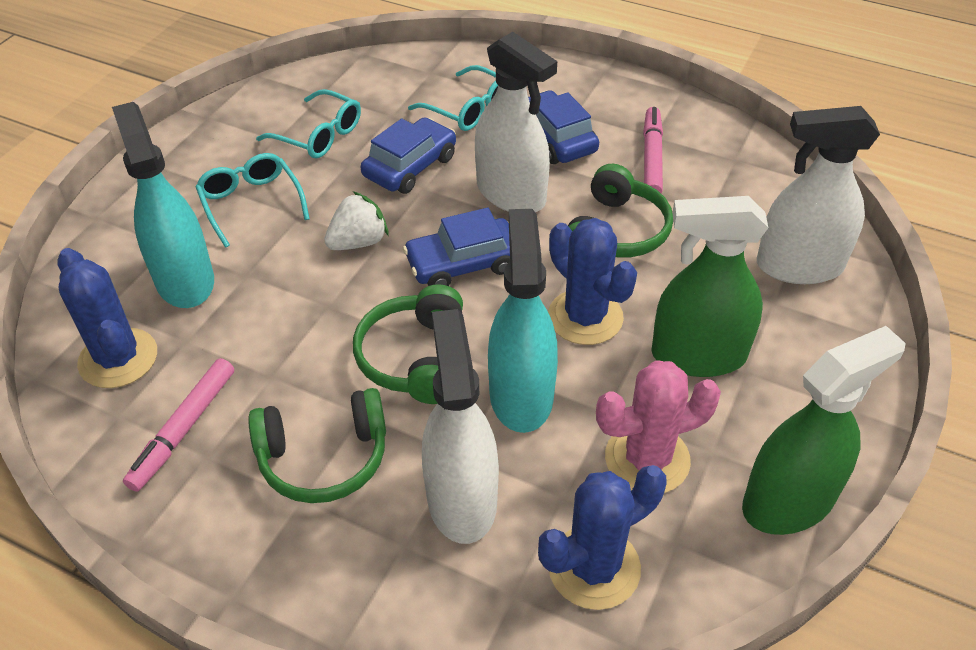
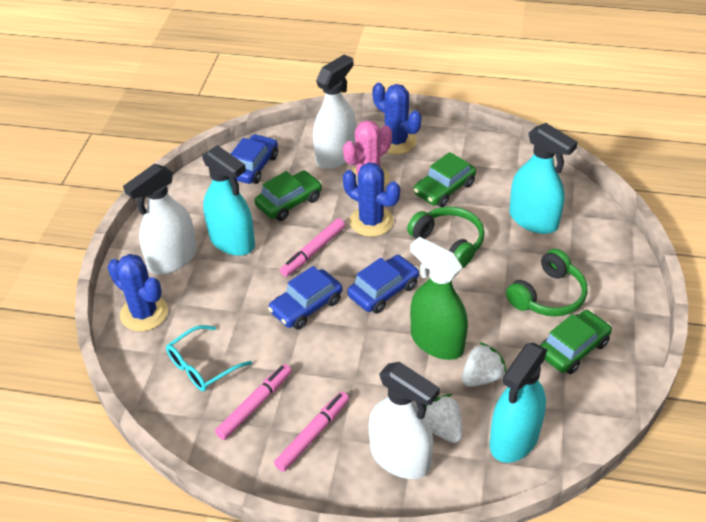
green car: none = 0 -> [254,170,322,221] [414,152,476,207] [540,310,612,374] = 3
green headphones: [248,388,386,503] [353,284,463,404] [568,164,673,257] = 3 -> [407,207,484,268] [506,249,588,316] = 2
green spray bottle: [651,196,769,377] [742,326,906,535] = 2 -> [410,237,468,360] = 1
pink marker: [123,358,234,492] [643,107,663,193] = 2 -> [215,364,292,440] [274,392,349,472] [280,218,345,277] = 3
turquoise glasses: [196,153,310,248] [256,89,361,158] [408,65,498,131] = 3 -> [166,325,252,391] = 1
turquoise spray bottle: [112,102,214,308] [488,209,558,433] = 2 -> [202,145,255,256] [490,343,547,463] [509,123,578,234] = 3
white strawberry: [324,191,389,250] = 1 -> [425,394,462,443] [462,342,507,387] = 2

